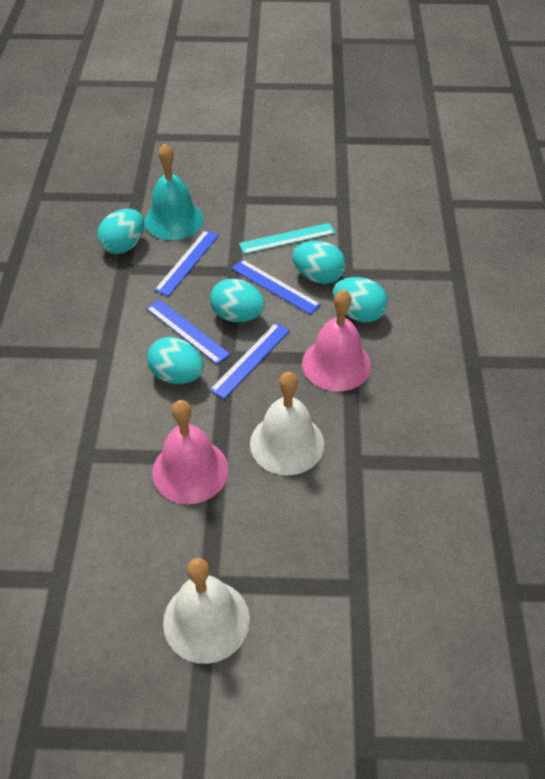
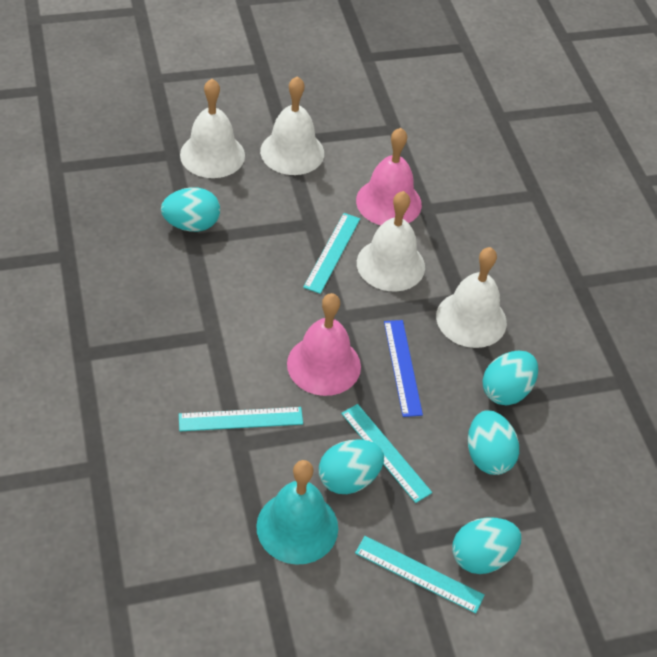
blue ruler: [146,299,230,364] [154,230,219,296] [210,323,290,399] [231,259,321,315] = 4 -> [384,320,423,417] = 1
turquoise ruler: [239,223,335,254] = 1 -> [179,407,303,431] [303,213,360,294] [341,404,432,503] [355,536,485,614] = 4
white bell: [163,558,250,664] [250,372,324,475] = 2 -> [180,79,245,178] [260,76,324,175] [357,191,425,292] [436,247,507,348] = 4

